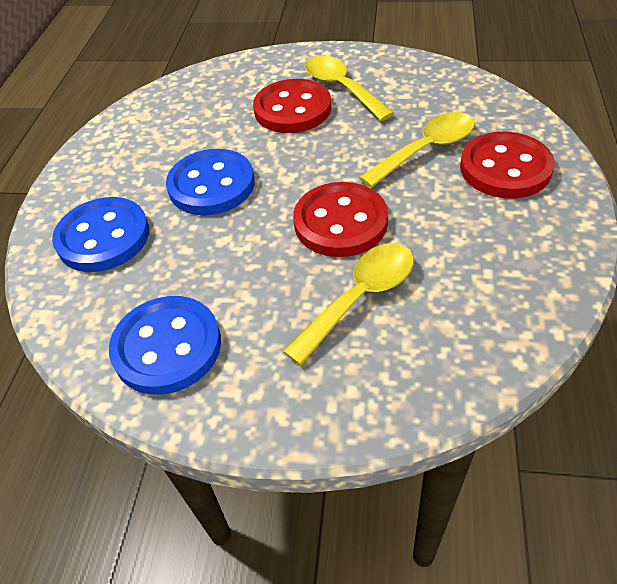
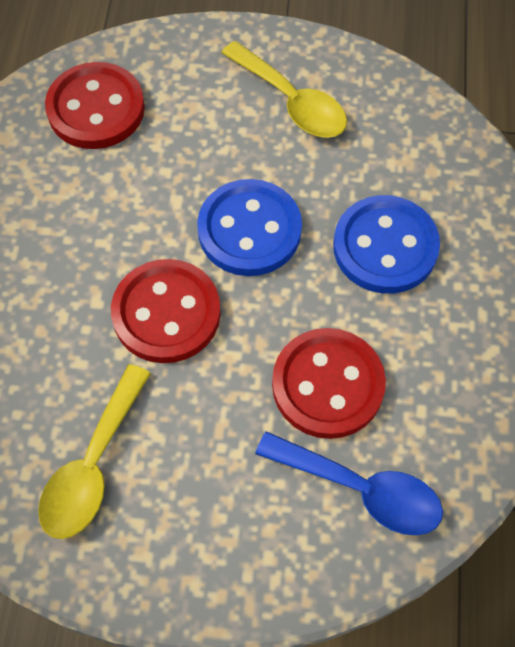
blue button: [52,197,149,272] [109,296,221,395] [166,149,255,215] = 3 -> [197,179,302,276] [333,195,440,294] = 2
blue spoon: none = 0 -> [255,431,443,535] = 1
yellow spoon: [283,243,414,365] [305,55,394,121] [359,112,475,188] = 3 -> [38,364,151,539] [221,41,347,138] = 2

